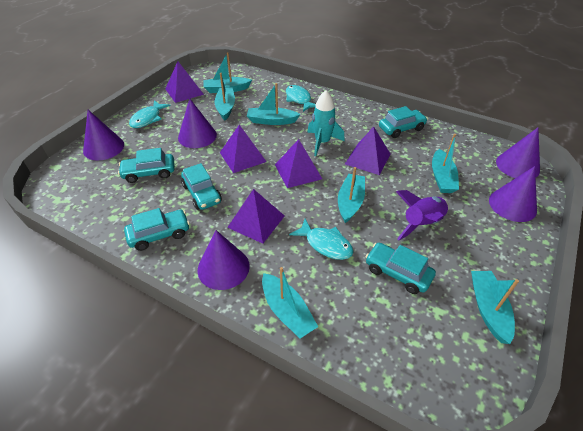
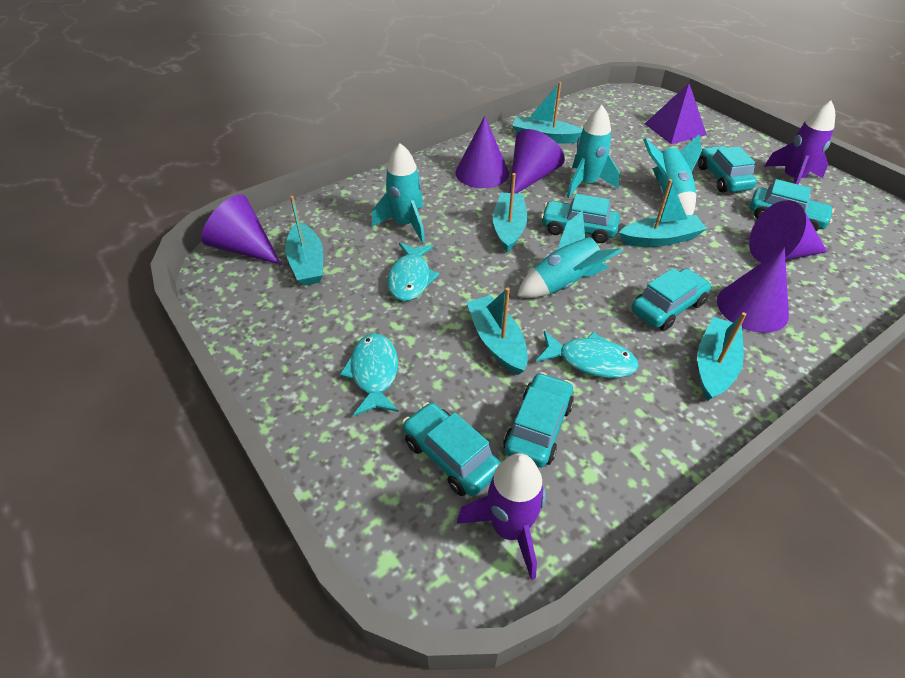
purple pyramid: [165,61,204,103] [220,125,267,173] [227,189,284,244] [275,139,322,188] [345,127,391,175] = 5 -> [645,83,707,144] = 1
purple rocket: [396,190,449,241] = 1 -> [457,453,546,580] [765,100,835,184] = 2
turquoise boat: [204,52,252,93] [214,73,235,120] [247,83,301,125] [262,267,318,339] [338,167,365,223] [432,134,459,193] [471,271,519,344] = 7 -> [285,196,323,286] [466,288,528,375] [493,173,527,253] [512,82,583,144] [619,179,707,247] [697,312,747,401] = 6
turquoise car: [118,148,175,183] [124,208,190,251] [181,163,222,210] [366,243,436,294] [379,106,428,138] = 5 -> [402,402,501,496] [503,372,574,468] [541,194,620,243] [631,268,712,331] [698,146,757,192] [750,179,834,231] = 6
turquoise rocket: [307,90,345,156] = 1 -> [372,143,425,243] [517,210,622,298] [567,105,620,198] [643,135,702,215] = 4

